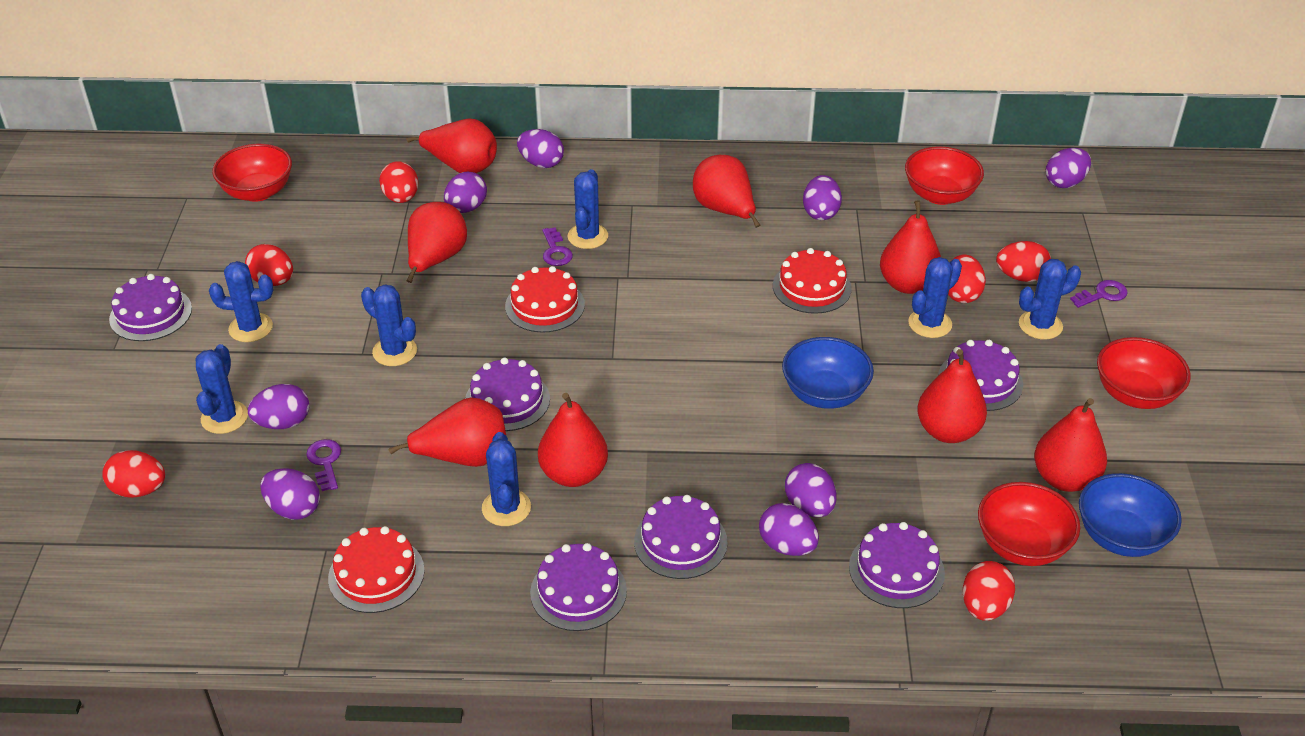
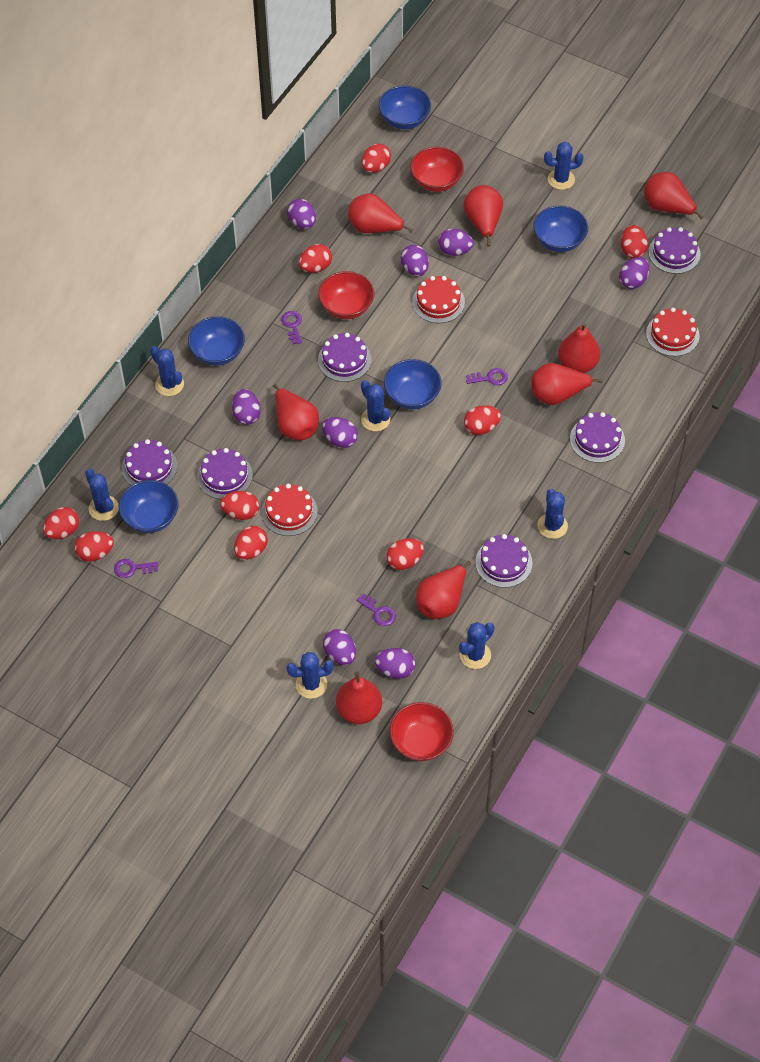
blue bowl: [782,337,874,409] [1079,473,1182,557] = 2 -> [119,480,179,533] [188,316,245,366] [379,85,431,129] [384,359,442,409] [533,205,588,252] = 5
purple key: [306,439,341,491] [542,227,573,266] [1070,280,1128,308] = 3 -> [114,559,159,578] [281,311,302,344] [356,593,396,626] [466,368,508,385] = 4
red bowl: [212,144,292,202] [905,146,984,205] [978,482,1080,566] [1097,337,1191,409] = 4 -> [318,271,374,319] [389,702,454,761] [410,147,464,192] = 3
red egg: [102,450,165,498] [245,244,293,286] [379,161,418,203] [948,254,986,303] [963,561,1015,621] [996,241,1051,282] = 6 -> [43,507,79,539] [74,531,114,562] [220,491,259,520] [234,526,268,560] [299,244,332,273] [362,144,391,173] [386,538,424,570] [464,405,501,435] [621,225,648,259] = 9

